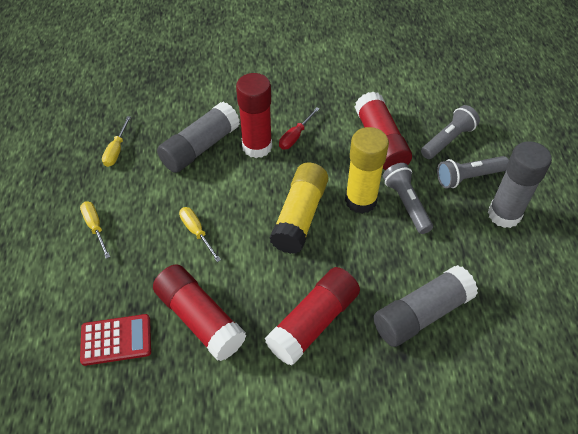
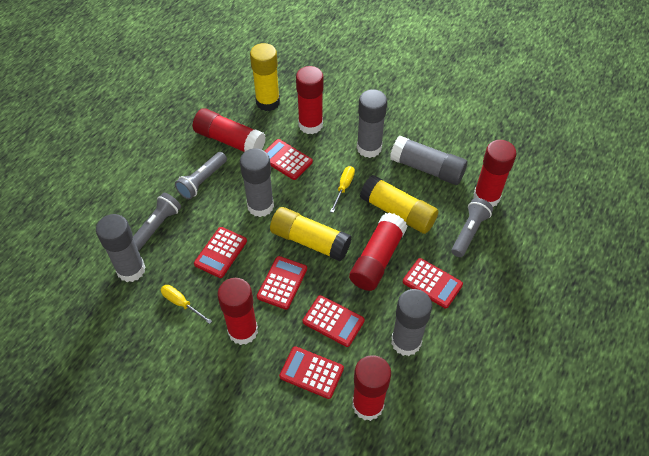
grey glue stick: [157,102,240,173] [373,265,478,347] [488,141,552,228] = 3 -> [96,214,145,282] [240,148,274,217] [357,89,387,158] [390,135,467,185] [391,289,432,356] = 5
red calculator: [80,314,151,366] = 1 -> [194,227,247,278] [257,256,307,310] [265,139,313,180] [279,346,344,399] [303,295,365,347] [403,258,463,308] = 6
red glue stick: [153,264,247,361] [236,73,272,158] [265,267,360,366] [355,91,412,170] = 4 -> [193,108,266,152] [217,278,258,345] [296,66,323,134] [349,213,407,291] [352,355,391,421] [473,140,517,207] = 6
red screwdriver: [279,107,319,149] = 1 -> none = 0
yellow glue stick: [270,163,328,254] [345,127,389,214] = 2 -> [250,43,280,111] [270,207,352,262] [360,175,438,234] = 3
yellow screwdriver: [80,202,110,259] [102,116,131,167] [179,207,221,262] = 3 -> [161,285,212,324] [330,166,355,213] = 2

